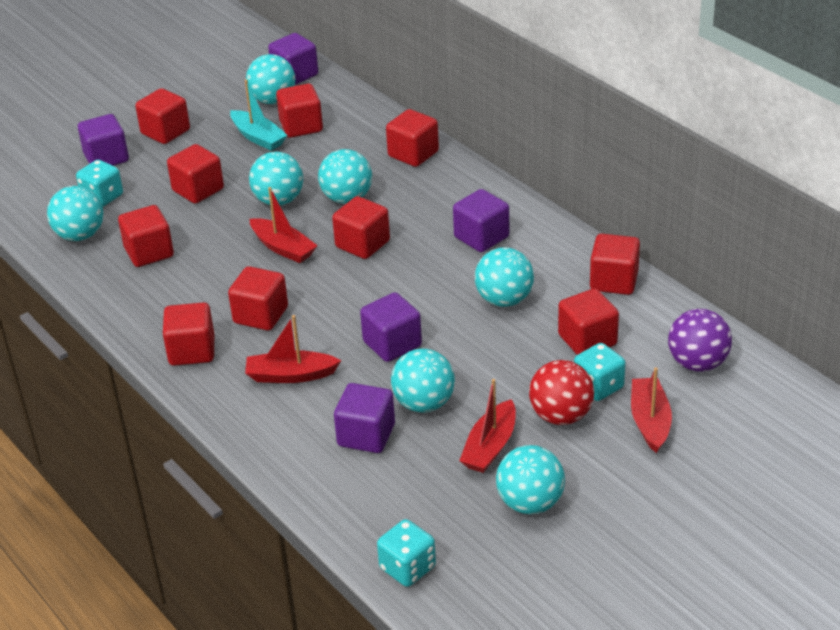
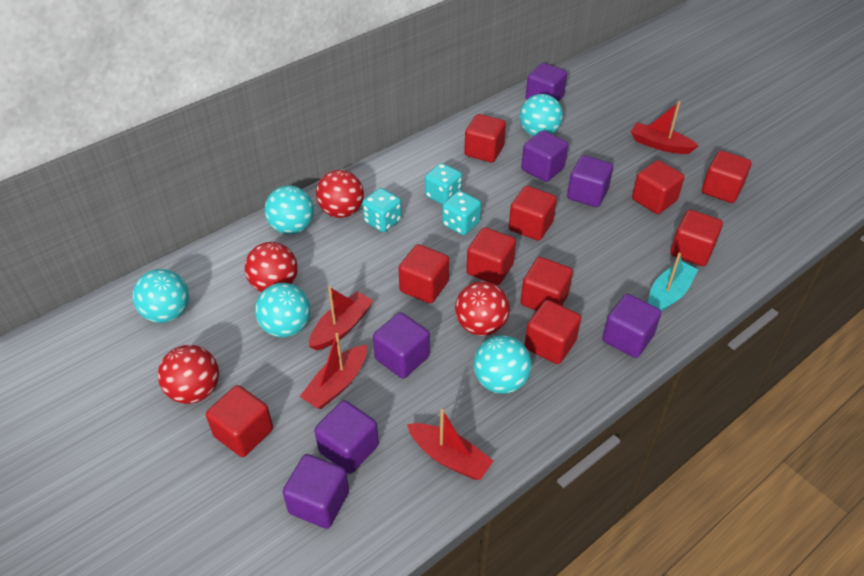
purple ball: [668,309,732,372] = 1 -> none = 0
purple cube: [78,114,129,166] [268,33,318,85] [334,383,395,453] [360,292,422,362] [453,189,509,252] = 5 -> [282,454,349,529] [314,400,379,474] [373,312,430,379] [521,130,568,182] [526,63,567,102] [567,155,613,207] [602,294,661,358] = 7
red ball: [529,360,594,425] = 1 -> [158,345,219,404] [245,242,298,292] [316,170,364,218] [455,281,510,336] = 4
turquoise ball: [47,186,103,241] [246,54,296,104] [249,152,303,206] [318,149,372,204] [391,349,455,412] [475,247,534,307] [496,445,565,514] = 7 -> [132,269,189,323] [255,283,311,337] [265,185,314,234] [473,335,532,394] [520,94,563,136] = 5

